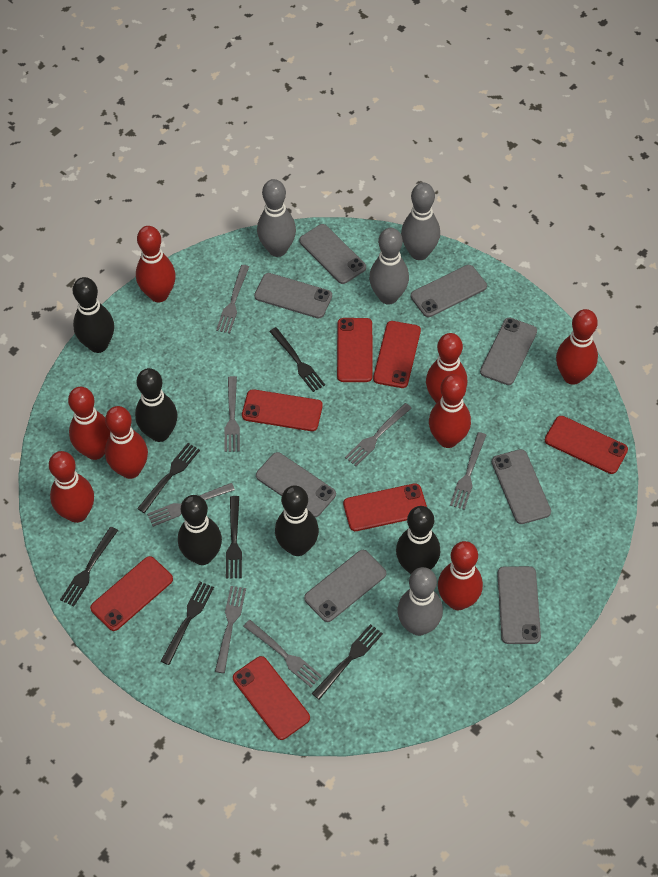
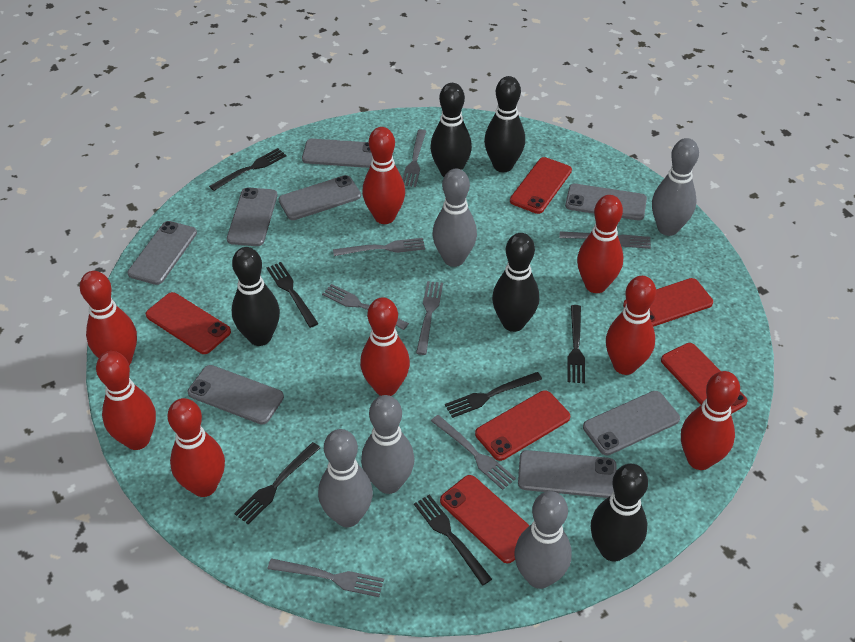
grey bowling pin: [257,179,296,257] [369,228,409,305] [397,567,443,636] [401,183,440,260] = 4 -> [318,429,373,527] [361,395,415,494] [433,169,477,267] [514,491,572,589] [652,138,699,236] = 5
red phone: [90,556,173,631] [233,656,310,740] [242,389,323,431] [337,318,373,382] [343,483,427,531] [373,321,421,388] [545,416,628,474] = 7 -> [146,292,231,354] [440,475,530,563] [475,390,570,461] [510,157,572,214] [623,278,713,327] [661,343,748,414] = 6

